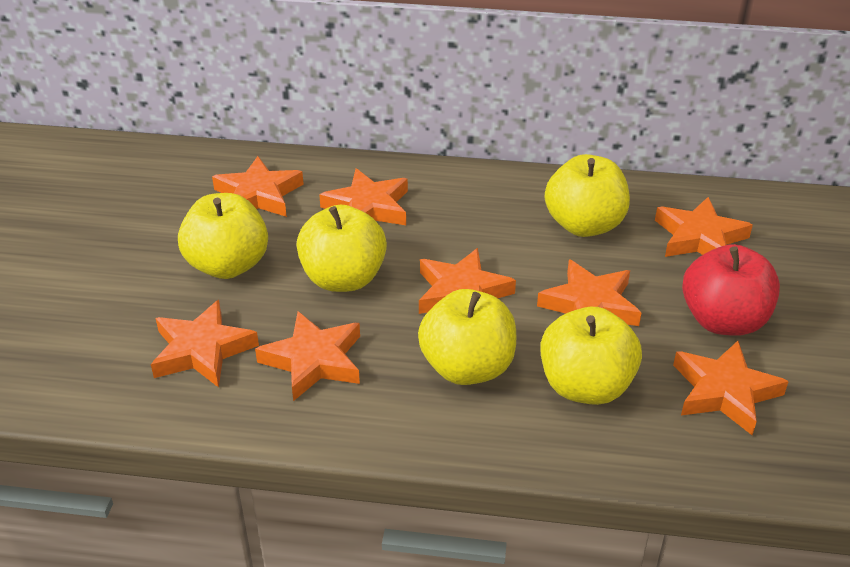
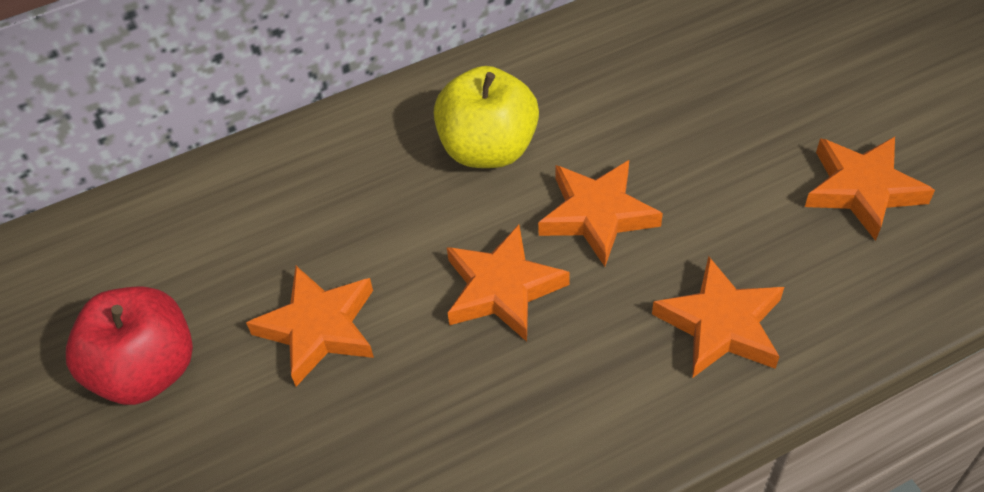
orange star: [151,300,259,388] [212,156,304,217] [255,311,360,401] [319,168,408,225] [419,248,516,314] [537,259,642,326] [655,197,753,257] [673,341,789,435] = 8 -> [246,266,374,387] [447,225,570,342] [538,160,663,267] [652,256,784,378] [805,137,935,241] = 5
yellow apple: [178,193,268,279] [297,205,387,292] [418,289,516,385] [541,307,642,405] [545,154,630,237] = 5 -> [434,66,539,168] = 1

